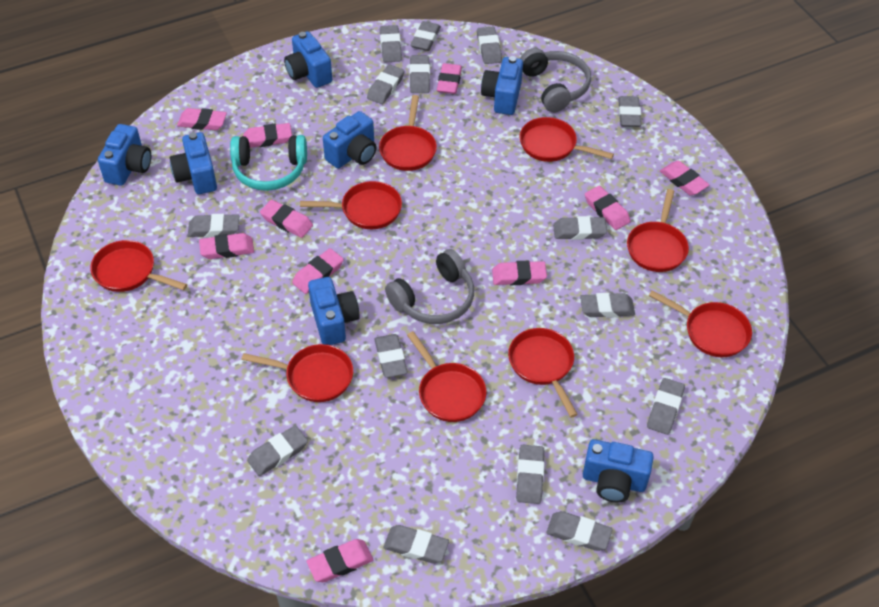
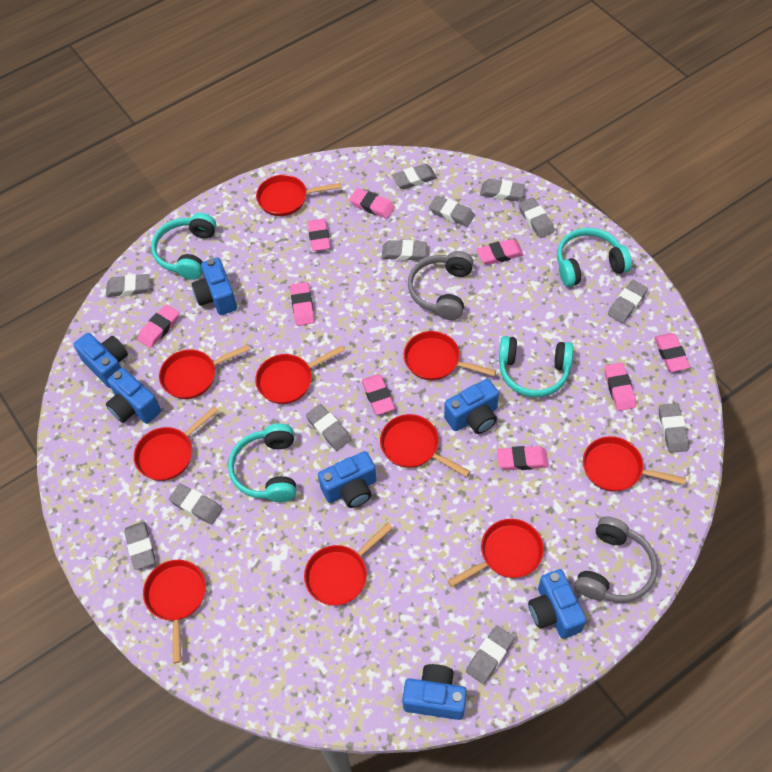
grey eraser: [188,214,239,238] [247,425,308,476] [367,65,404,104] [374,334,408,378] [380,25,402,62] [383,525,449,564] [410,21,441,51] [410,55,430,93] [477,27,502,64] [516,445,545,504] [546,511,613,551] [553,216,607,240] [580,293,635,318] [618,96,641,127] [647,378,685,435] = 15 -> [106,274,150,297] [124,521,155,570] [169,484,223,525] [306,404,351,451] [381,240,427,261] [392,164,437,189] [429,196,475,227] [466,625,514,684] [480,179,525,201] [518,197,555,238] [608,280,648,323] [659,403,689,453] = 12
pink eraser: [177,108,227,130] [199,233,254,259] [243,123,292,148] [260,200,313,238] [292,248,344,294] [306,539,373,582] [437,63,462,94] [492,261,547,285] [585,186,631,230] [660,161,709,195] = 10 -> [138,304,179,348] [290,282,315,326] [308,219,330,251] [349,188,395,219] [361,374,395,415] [477,239,524,265] [497,446,549,470] [604,363,636,411] [654,333,690,372] = 9
red pan: [90,240,187,292] [242,344,353,402] [300,181,402,229] [379,95,437,171] [407,331,486,422] [508,328,578,417] [519,117,614,162] [627,189,689,272] [649,290,752,357] = 9 -> [134,406,219,481] [143,560,206,663] [159,344,250,399] [255,346,345,404] [256,175,341,216] [304,523,393,606] [380,414,470,477] [404,331,496,380] [448,519,544,587] [583,436,686,492] = 10
turquoise headphones: [230,135,307,191] = 1 -> [151,213,216,280] [228,423,296,502] [499,336,574,397] [557,228,632,287] = 4

